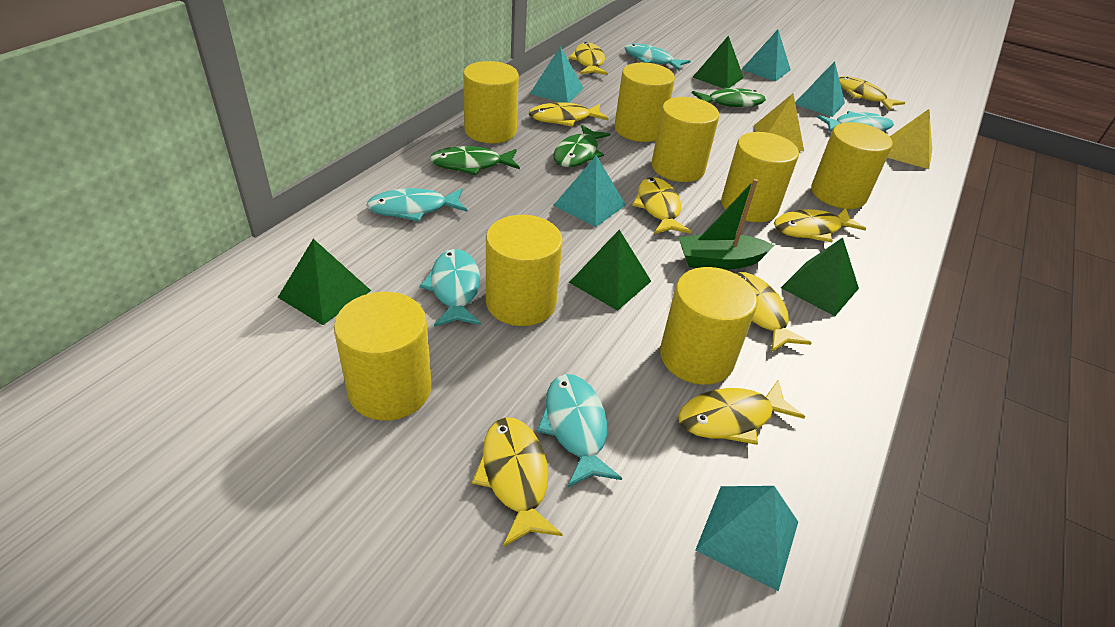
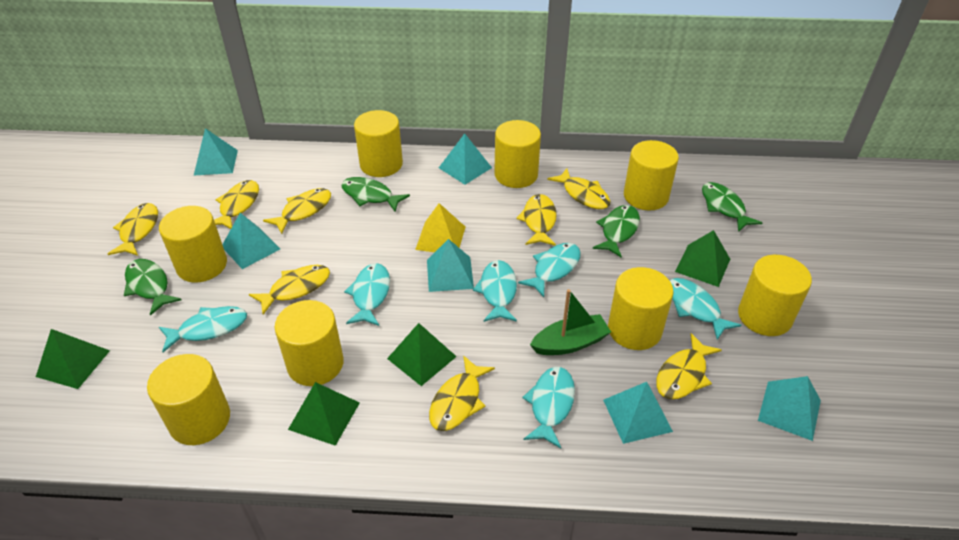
green fish: [429,146,520,175] [553,125,610,167] [692,87,766,107] = 3 -> [124,259,181,316] [341,177,410,212] [593,205,640,258] [702,182,763,232] = 4
turquoise fish: [366,188,467,222] [419,249,481,327] [537,374,622,488] [625,43,690,71] [817,111,894,132] = 5 -> [159,306,247,352] [344,263,390,326] [473,260,517,322] [518,243,581,297] [522,367,575,448] [670,278,741,340] = 6
turquoise pyramid: [530,46,583,103] [553,155,626,227] [695,486,798,592] [741,30,791,81] [795,61,845,117] = 5 -> [194,128,238,175] [222,213,280,269] [427,239,474,292] [439,133,492,185] [603,382,673,444] [758,376,821,441] = 6
yellow pyramid: [754,94,804,151] [887,109,932,169] = 2 -> [415,203,465,252] = 1

